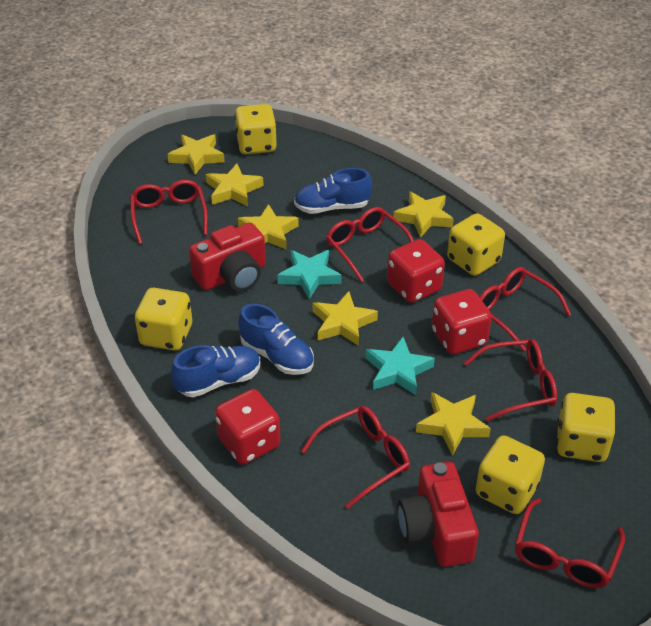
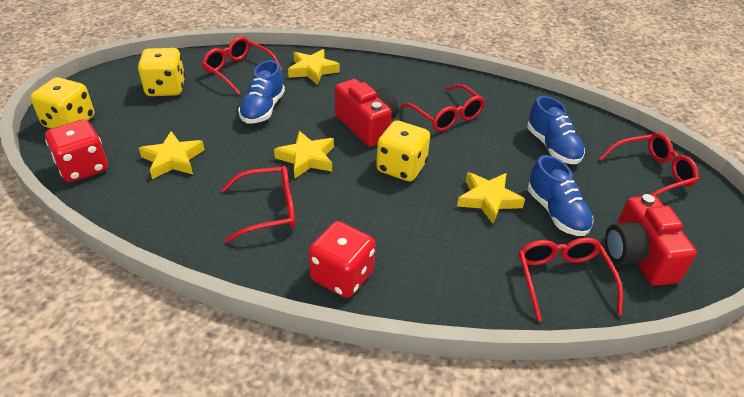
red dice: [215,389,280,464] [387,239,445,303] [432,289,492,354] = 3 -> [45,119,108,182] [308,221,375,298] = 2
red glasses: [130,180,208,244] [301,406,410,509] [326,207,414,282] [464,339,557,422] [480,267,571,351] [515,498,625,588] = 6 -> [202,37,283,95] [222,166,296,243] [400,84,485,132] [518,237,623,321] [599,133,699,196] = 5
turquoise star: [277,250,342,300] [366,337,435,395] = 2 -> none = 0
yellow dice: [135,288,192,351] [234,104,277,154] [447,213,505,276] [475,435,545,514] [556,393,616,462] = 5 -> [30,77,95,129] [138,48,185,96] [376,120,430,181] = 3
yellow star: [167,134,225,175] [206,164,263,206] [238,204,299,250] [313,291,378,346] [393,191,454,238] [416,392,491,456] = 6 -> [139,131,205,179] [274,131,334,179] [288,49,340,85] [457,172,525,224] = 4

